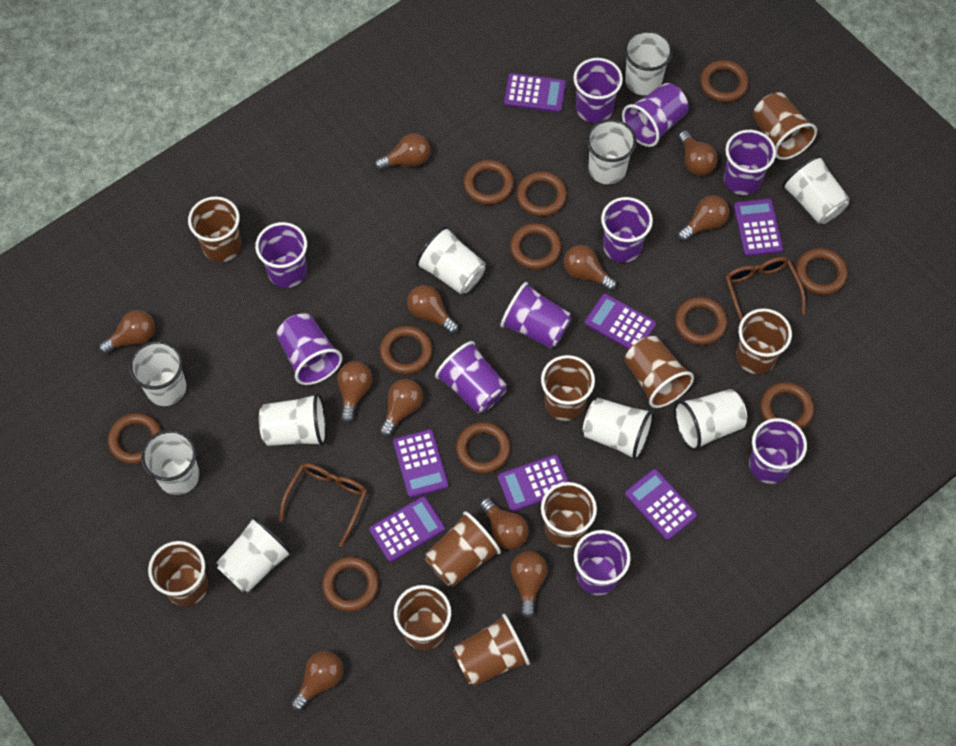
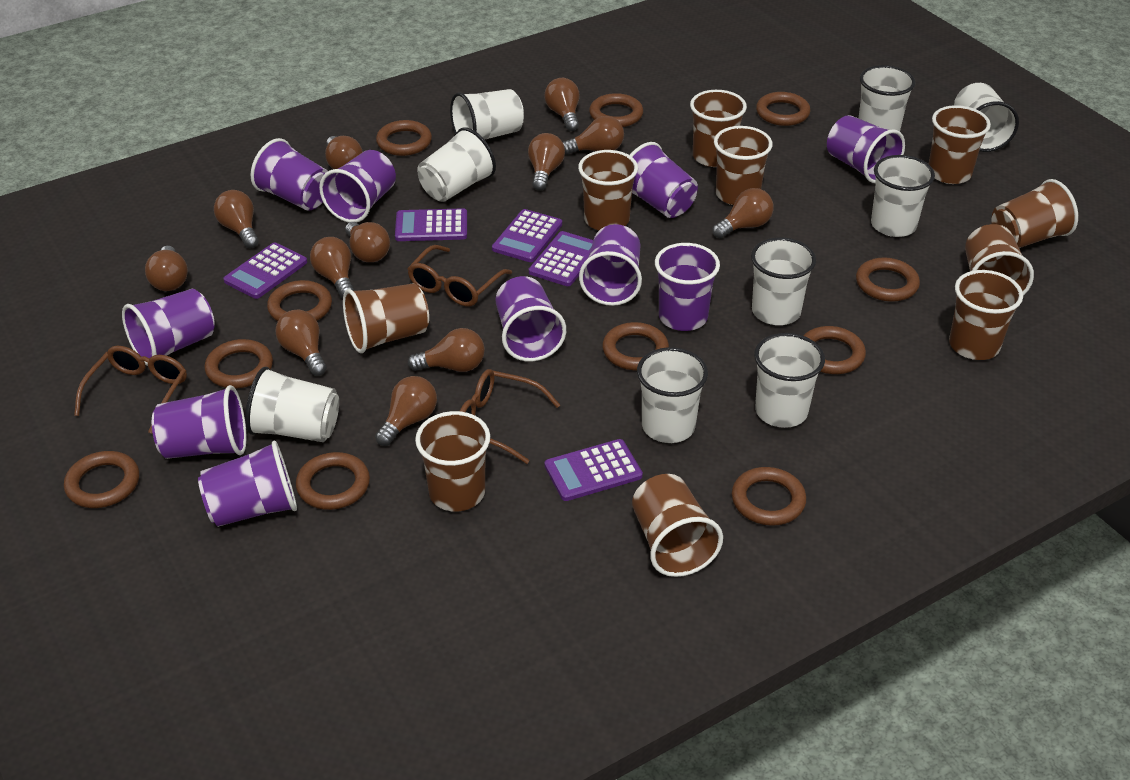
brown glasses: [279,463,367,547] [726,257,805,322] = 2 -> [74,345,187,434] [407,245,512,306] [460,369,560,464] = 3
brown light bulb: [99,310,155,354] [291,651,343,711] [337,361,372,424] [375,134,430,171] [379,379,423,437] [407,285,459,334] [480,498,528,549] [511,551,547,619] [564,245,617,291] [677,195,729,242] [678,131,718,176] = 11 -> [145,246,188,291] [214,190,259,248] [275,310,327,376] [310,237,354,299] [325,136,363,169] [345,222,390,262] [375,376,437,446] [408,328,485,372] [528,133,565,191] [544,78,580,131] [563,116,624,155] [712,188,773,238] = 12
purple calculator: [369,496,445,562] [393,429,448,498] [498,455,569,512] [504,73,566,112] [585,294,656,349] [625,469,697,540] [734,199,783,256] = 7 -> [223,242,307,299] [395,208,467,241] [492,209,562,262] [529,231,593,286] [544,439,643,501] = 5
white cup: [129,340,186,406] [141,430,199,495] [216,516,293,592] [259,393,327,446] [415,226,486,294] [583,398,654,461] [586,119,637,184] [624,30,673,95] [674,389,747,451] [782,155,850,224] = 10 -> [245,367,339,442] [417,127,496,202] [450,89,524,140] [637,347,708,443] [751,237,816,325] [754,333,825,428] [859,65,916,132] [871,155,935,237] [954,83,1019,152] = 9

